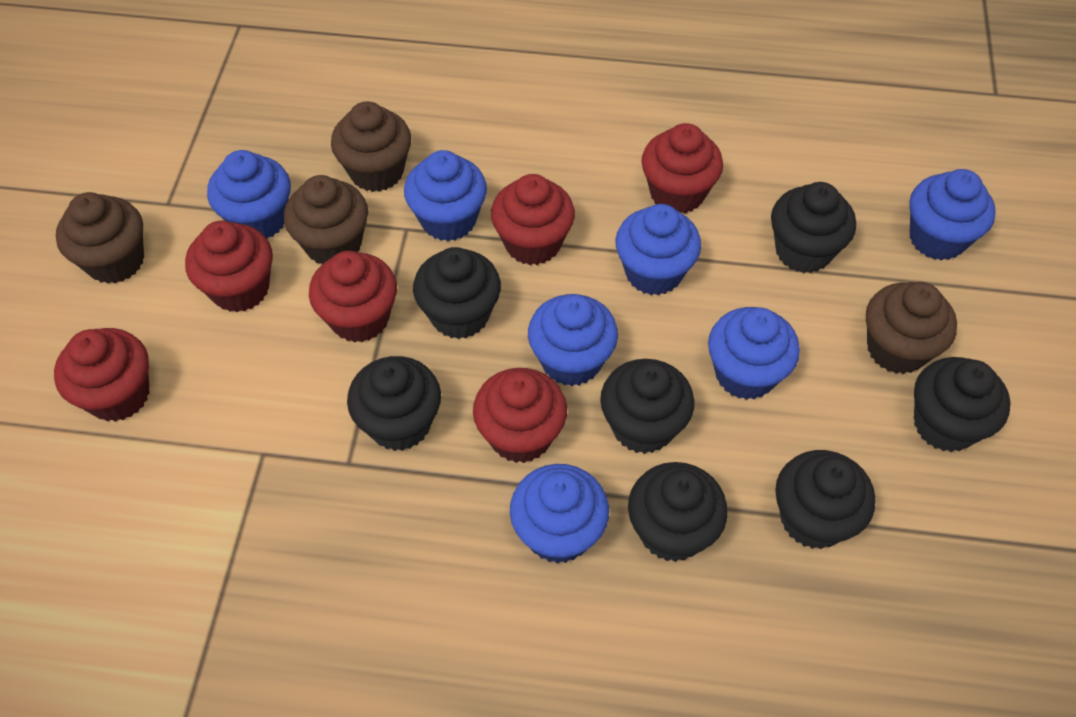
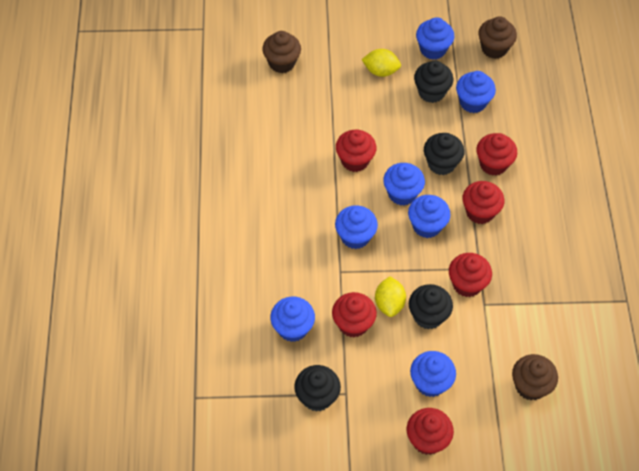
black cupcake: [347,356,441,451] [413,247,501,339] [600,359,694,454] [628,462,728,562] [771,182,856,273] [775,450,875,549] [914,357,1011,452] = 7 -> [294,365,341,412] [409,284,453,329] [414,60,454,103] [424,133,465,175] = 4
brown cupcake: [56,192,144,284] [284,175,368,264] [331,101,411,192] [866,282,957,374] = 4 -> [262,31,301,73] [478,16,517,59] [512,354,558,400] = 3
yellow lemon: none = 0 -> [361,49,401,77] [375,276,406,317] = 2

